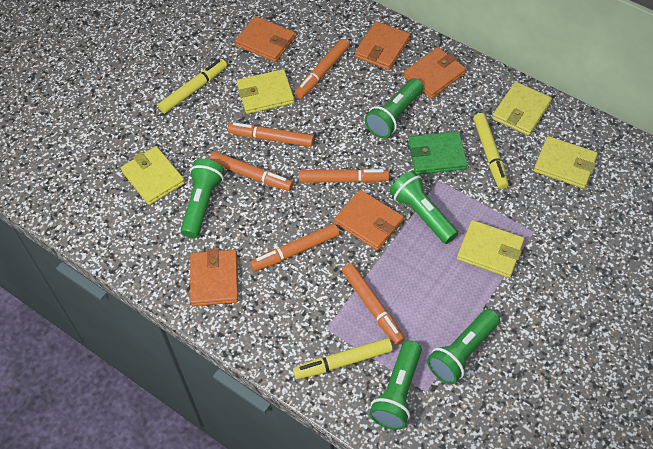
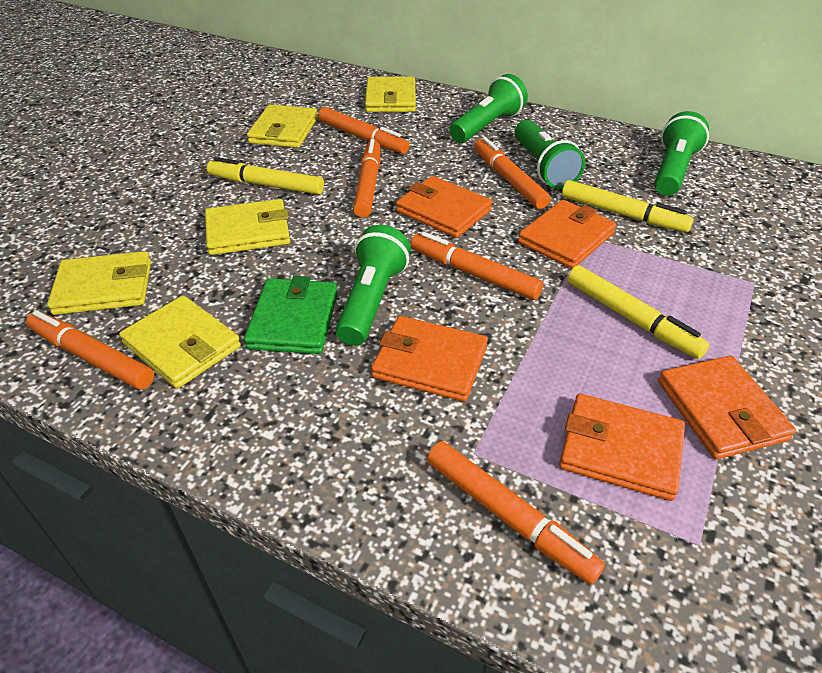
green flashlight: [181,159,225,238] [365,78,423,138] [369,340,422,430] [389,171,458,244] [427,309,500,385] = 5 -> [336,225,411,346] [449,74,528,143] [515,120,585,189] [654,111,709,196] = 4

